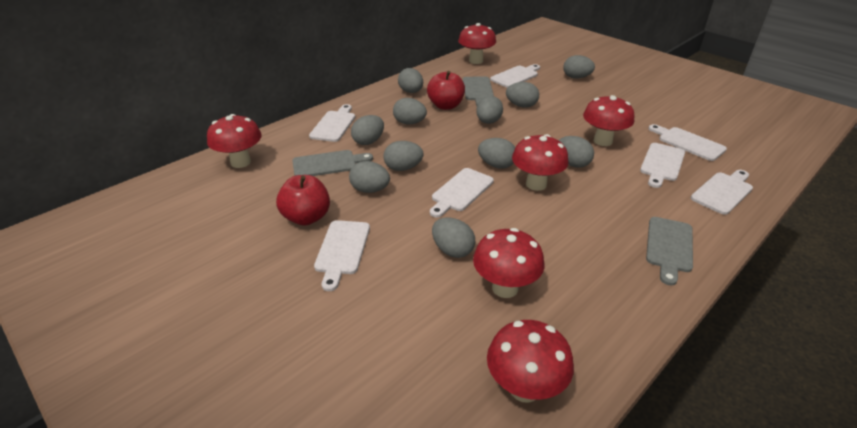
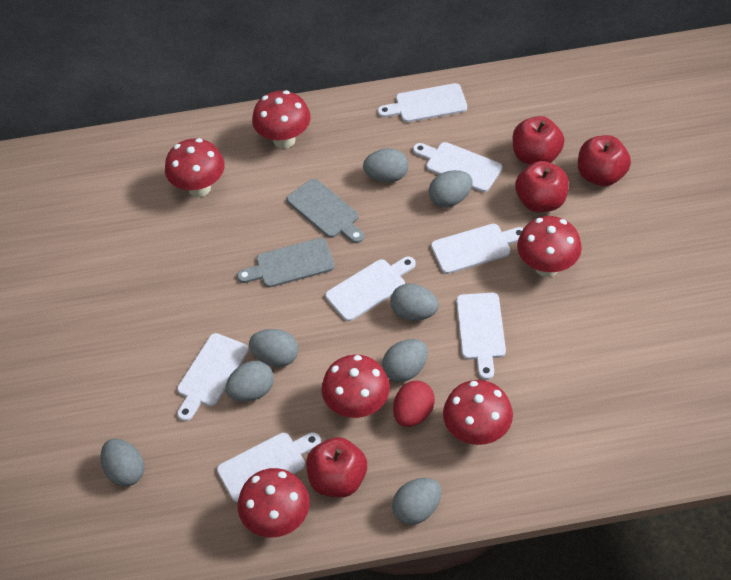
grey cutting board: [292,150,373,176] [463,77,494,106] [646,217,693,286] = 3 -> [237,238,335,288] [287,179,364,243] = 2
grey egg: [349,161,390,193] [351,115,384,145] [384,141,423,171] [393,98,427,125] [398,68,423,93] [432,217,475,258] [476,96,503,124] [478,138,515,169] [506,82,539,108] [558,136,594,168] [563,55,595,79] = 11 -> [100,439,144,487] [225,361,274,402] [249,329,298,367] [363,148,408,183] [382,339,428,382] [390,283,439,321] [392,478,442,525] [429,170,473,207] = 8
red apple: [276,175,330,225] [427,71,465,110] = 2 -> [306,437,367,497] [513,116,565,165] [515,161,569,212] [578,135,631,186] = 4
red egg: none = 0 -> [393,381,435,427] = 1

